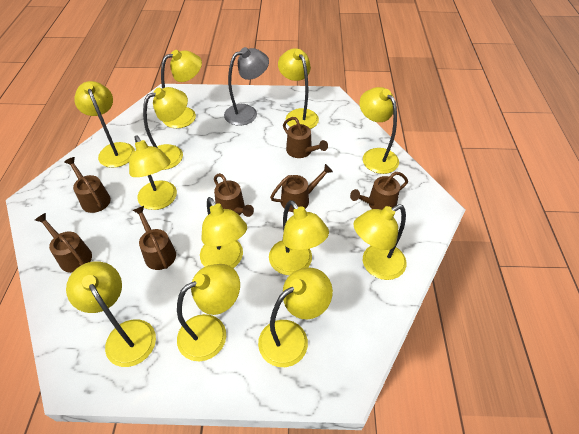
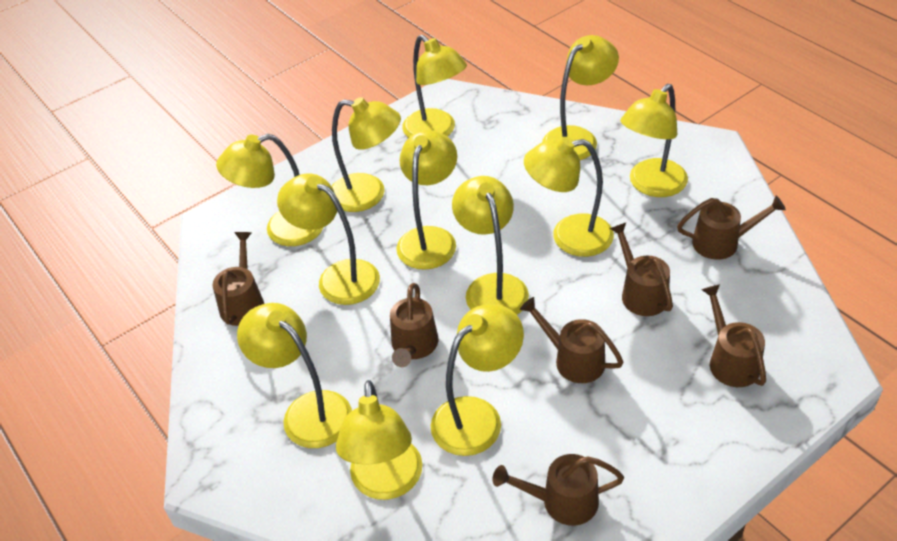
grey lamp: [224,47,269,126] = 1 -> none = 0

